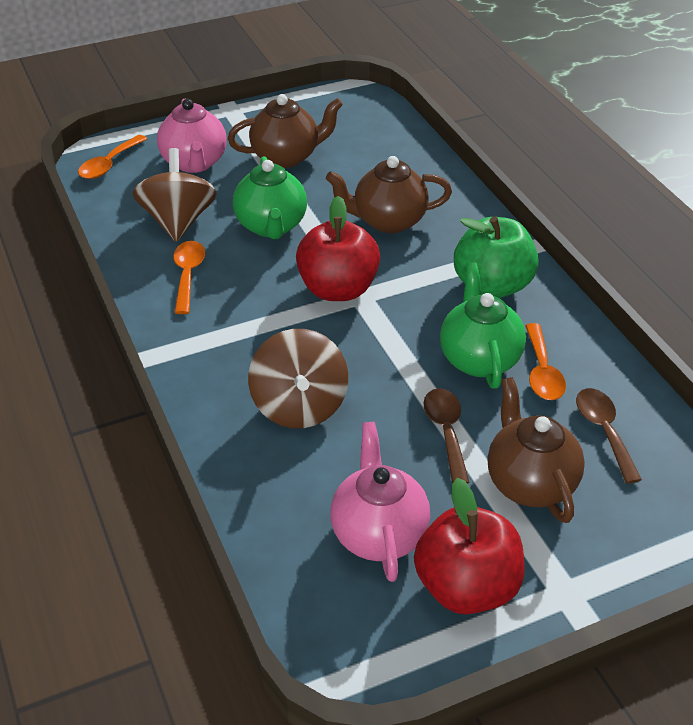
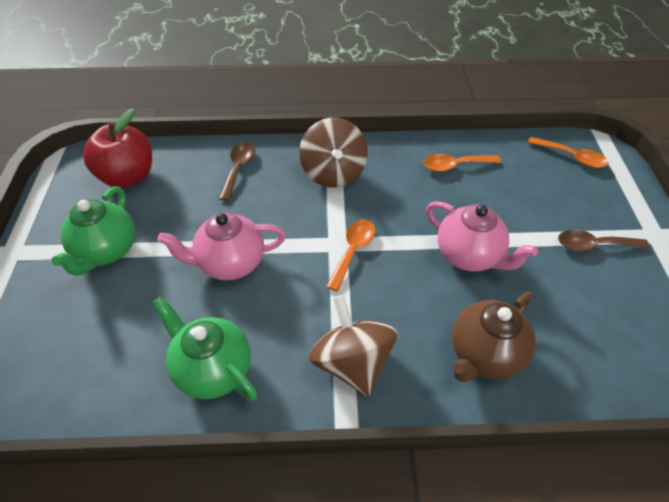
brown teapot: [228,94,343,168] [326,156,452,233] [488,377,585,523] = 3 -> [452,292,536,382] = 1
green apple: [454,216,539,298] = 1 -> none = 0
red apple: [296,196,380,301] [414,478,525,614] = 2 -> [83,109,152,188] = 1

